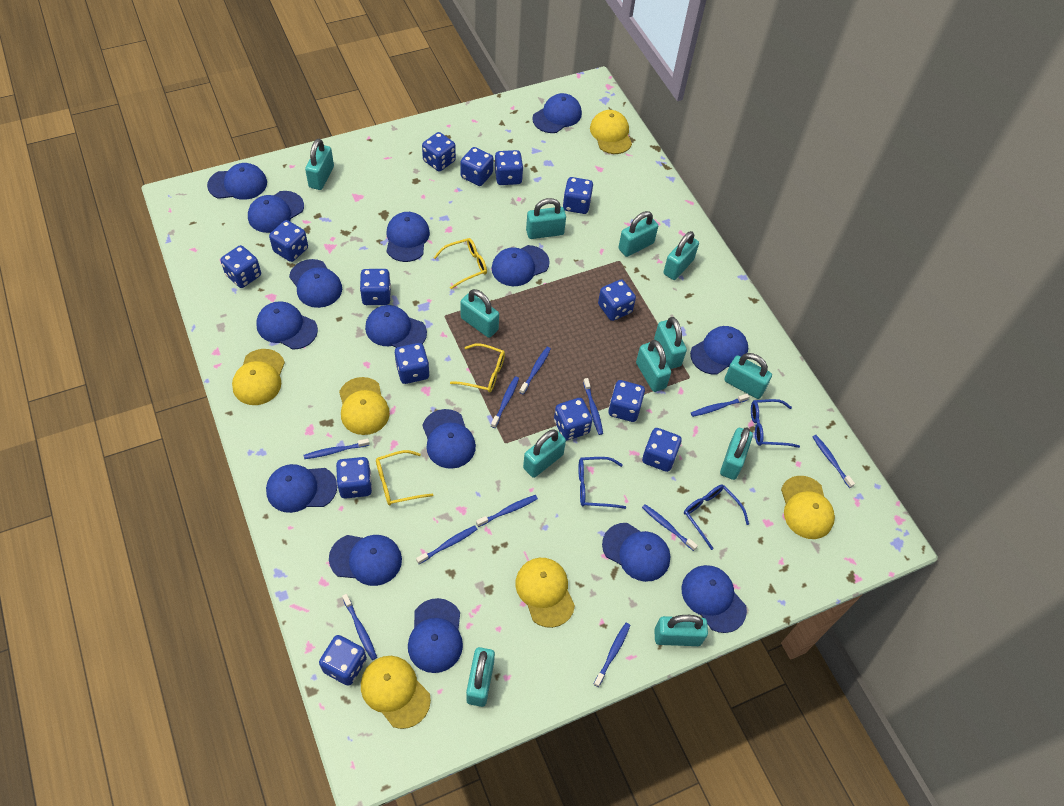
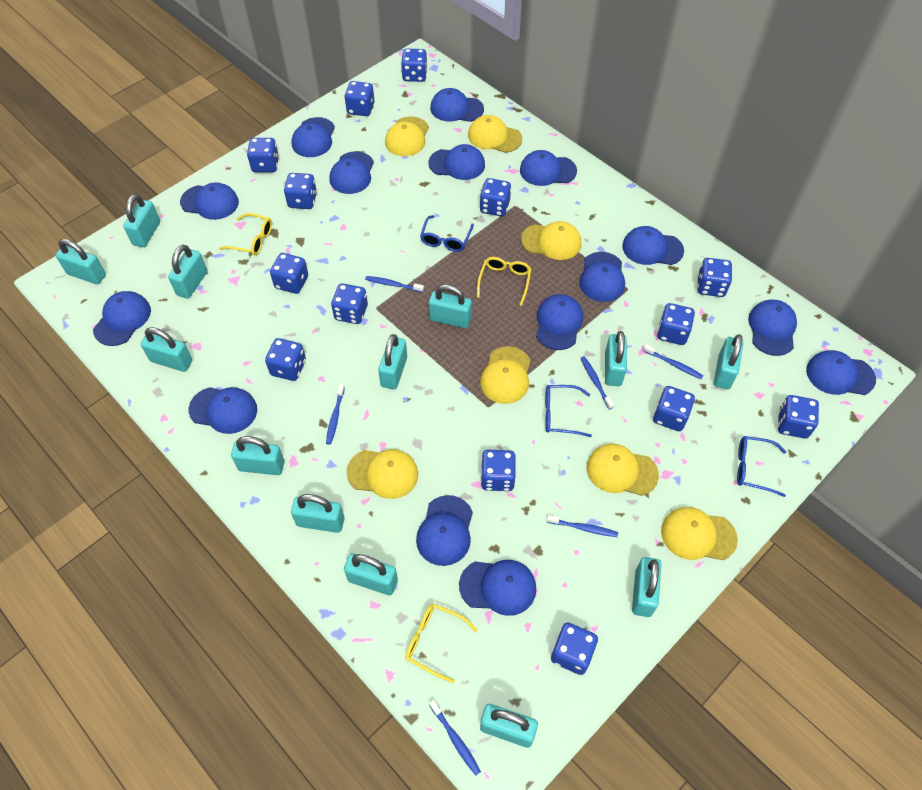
blue toothbrush: [304,439,370,459] [342,594,377,660] [416,525,478,564] [476,495,538,527] [491,377,519,428] [519,347,551,394] [583,378,603,435] [593,623,630,687] [642,504,698,551] [691,394,749,417] [812,435,855,488] = 11 -> [326,384,345,445] [365,276,424,292] [429,700,481,775] [547,515,618,537] [581,356,614,409] [643,344,704,379] = 6
turquoise padlock: [305,139,334,190] [460,289,499,338] [466,647,495,707] [523,429,566,478] [526,198,566,239] [618,211,658,257] [636,340,671,392] [654,317,687,369] [654,615,708,646] [663,231,699,280] [720,427,753,480] [724,353,772,399] = 12 -> [56,238,106,284] [123,194,160,247] [141,327,192,372] [168,245,207,299] [231,436,284,475] [291,494,344,533] [344,553,398,595] [378,334,407,389] [429,284,472,328] [480,704,538,748] [605,331,627,386] [632,557,661,617] [714,334,744,389] = 13
yellow cap: [232,349,285,405] [339,377,390,435] [361,656,431,729] [515,558,575,628] [590,110,632,154] [781,476,835,539] = 6 -> [347,449,418,499] [385,116,429,156] [468,115,522,153] [480,346,531,404] [521,221,581,260] [586,444,659,496] [661,507,738,560] = 7

